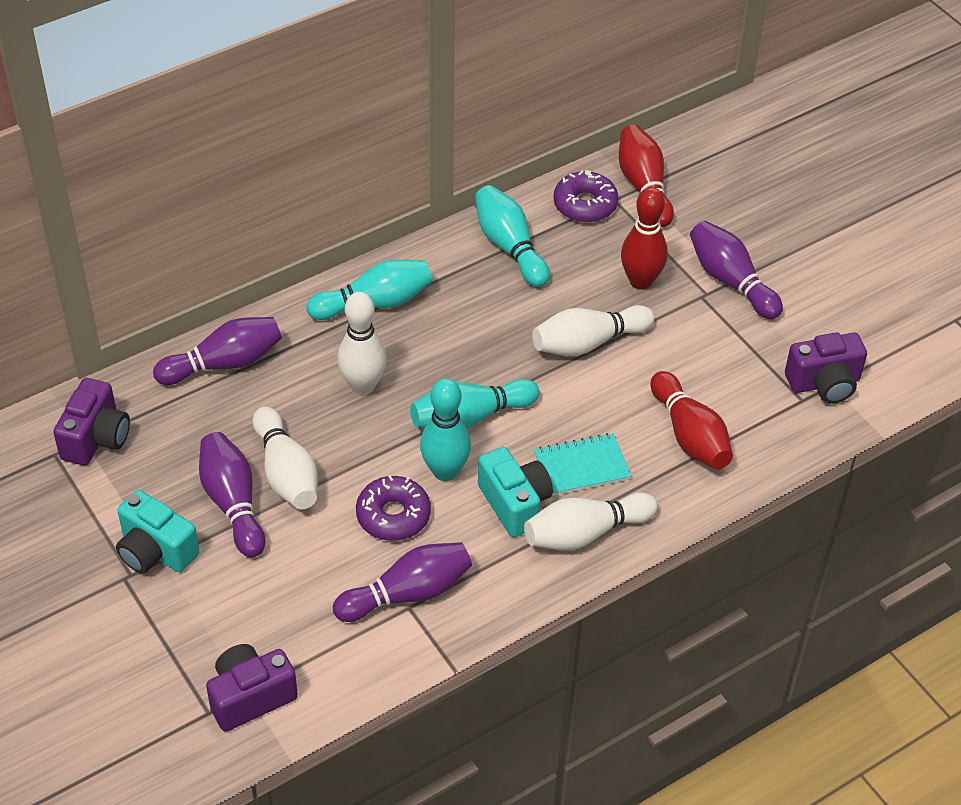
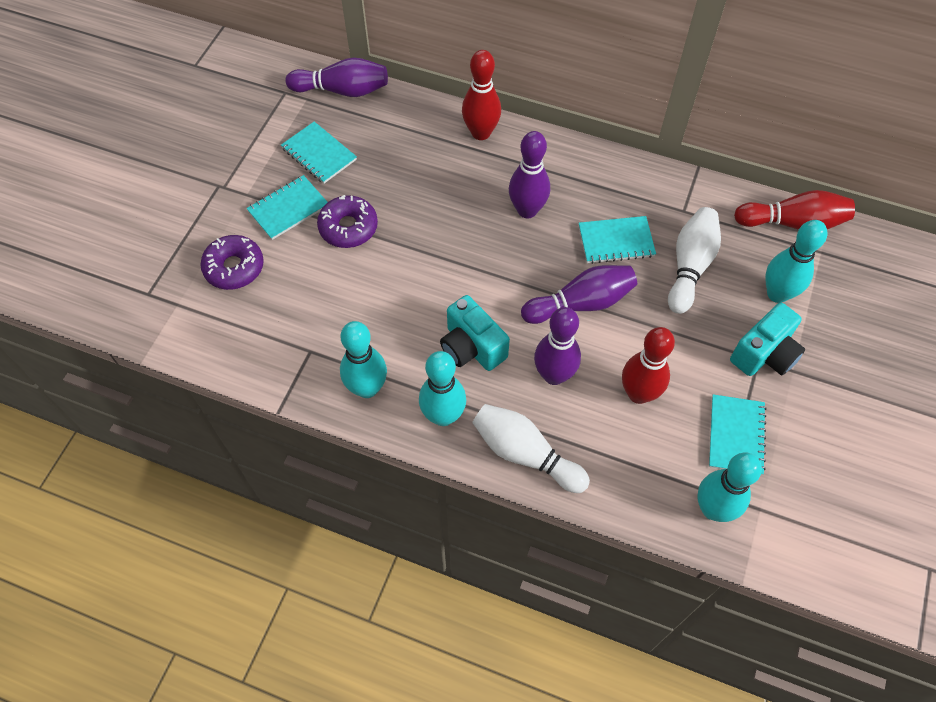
purple camera: [53,378,130,466] [206,644,298,732] [785,332,867,404] = 3 -> none = 0
turquoise notebook: [534,433,631,496] = 1 -> [246,175,328,240] [281,121,357,183] [579,216,656,264] [709,394,766,475] = 4
white bowling pin: [253,407,318,509] [337,292,387,395] [524,492,658,550] [532,305,655,356] = 4 -> [472,404,590,493] [668,207,721,314] = 2

